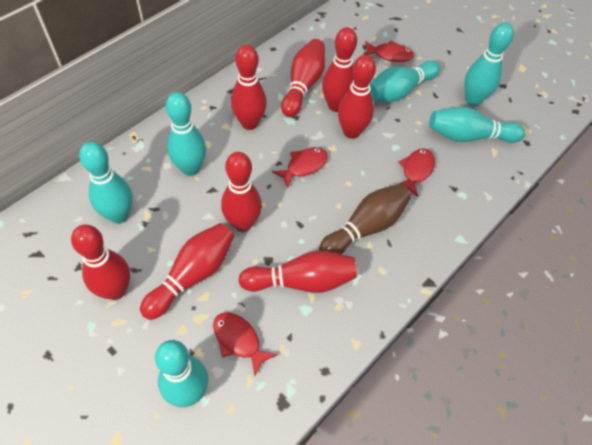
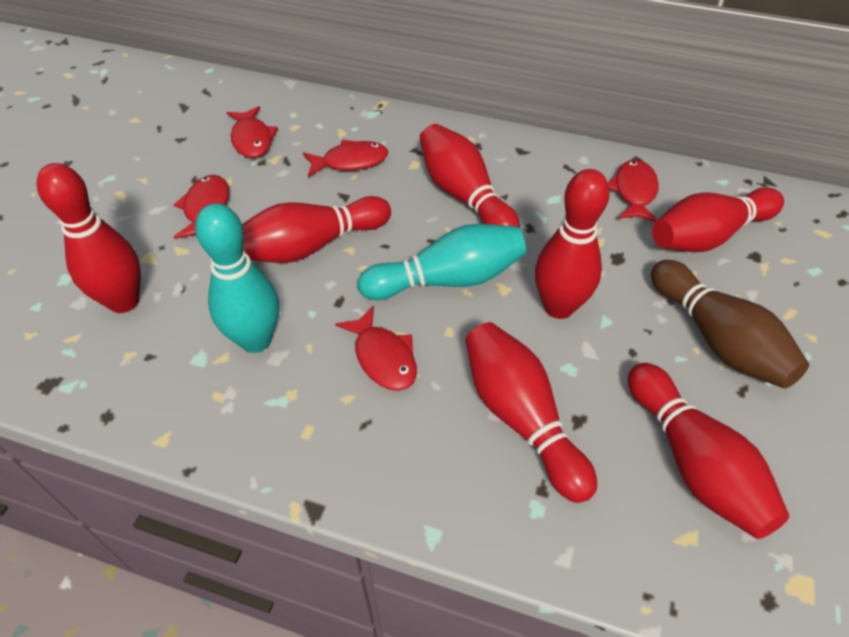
red bowling pin: [71,225,130,300] [140,223,234,320] [221,152,262,232] [231,45,267,130] [238,250,357,293] [281,39,325,117] [322,27,357,112] [338,55,376,139] = 8 -> [37,163,141,313] [242,196,391,263] [420,124,520,228] [465,322,597,503] [535,169,610,319] [628,363,789,539] [652,187,784,252] = 7
red fish: [213,312,277,376] [272,147,328,189] [363,40,414,62] [398,148,435,197] = 4 -> [174,175,229,239] [227,106,278,158] [303,140,388,177] [335,306,417,391] [608,160,659,222] = 5
turquoise bowling pin: [79,142,133,224] [155,340,208,407] [166,92,206,176] [370,60,440,102] [429,107,525,143] [464,22,514,106] = 6 -> [195,203,279,353] [358,224,526,300] = 2

